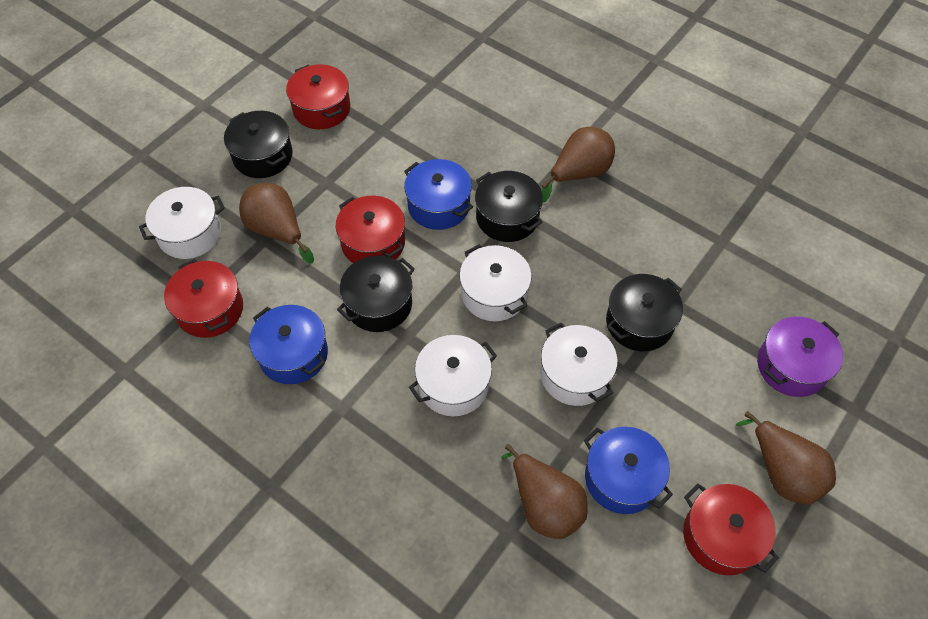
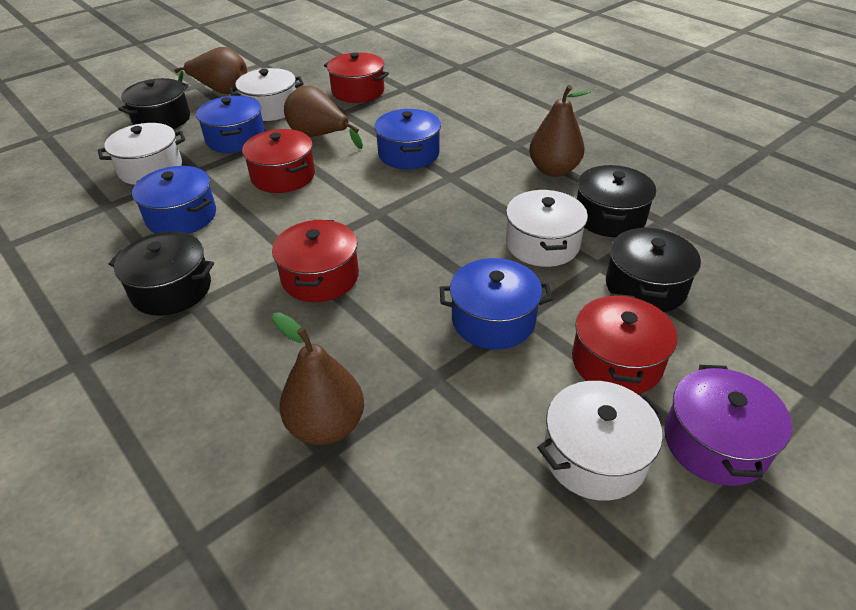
blue pot: [249,305,328,384] [404,159,473,230] [584,427,673,514] = 3 -> [132,166,216,234] [196,95,265,153] [374,109,441,169] [440,258,553,349] = 4

